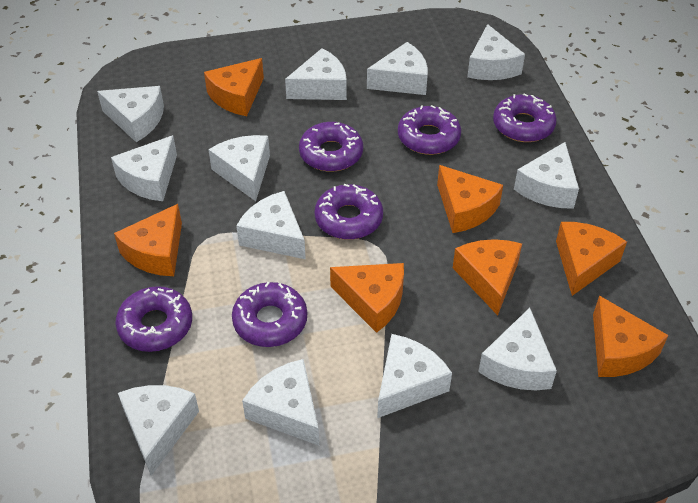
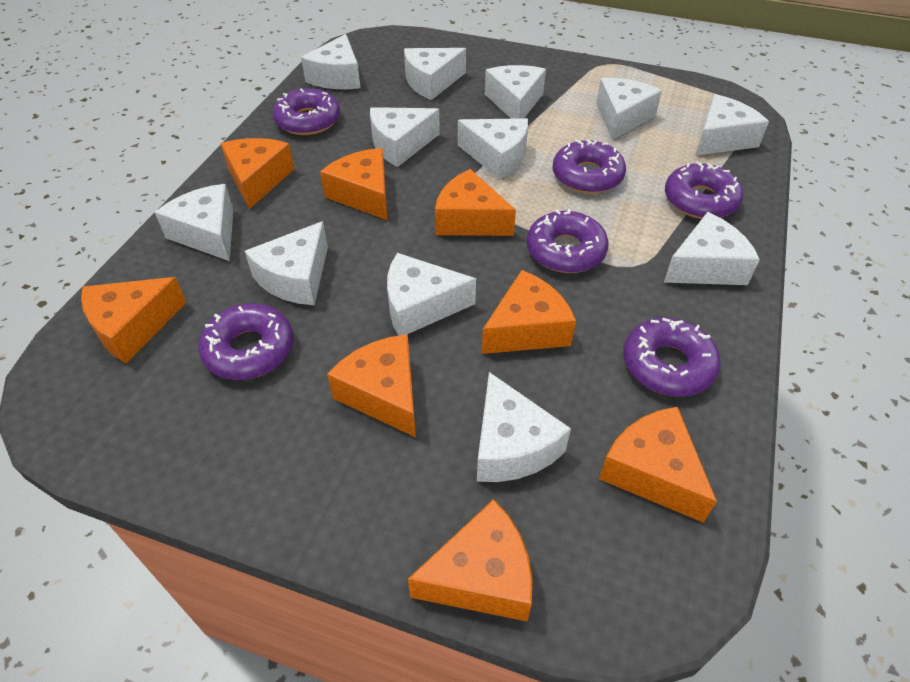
orange cheese: [114,204,182,276] [204,58,264,116] [330,263,404,333] [437,165,503,233] [453,239,522,316] [556,222,627,296] [593,295,668,377] = 7 -> [81,277,186,363] [220,138,294,209] [320,148,387,220] [327,334,416,437] [408,499,532,621] [435,169,516,236] [482,270,576,354] [599,407,717,523] = 8

